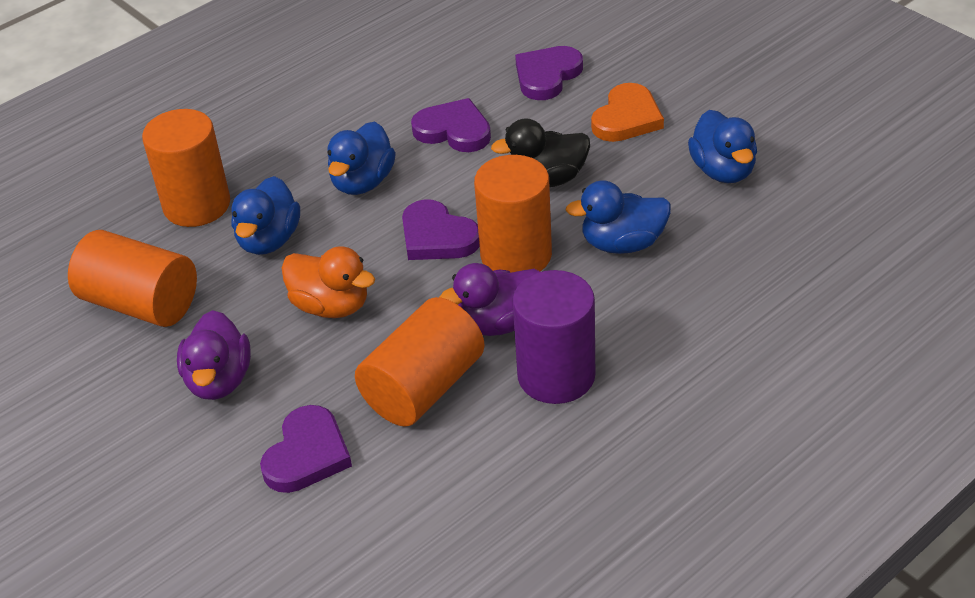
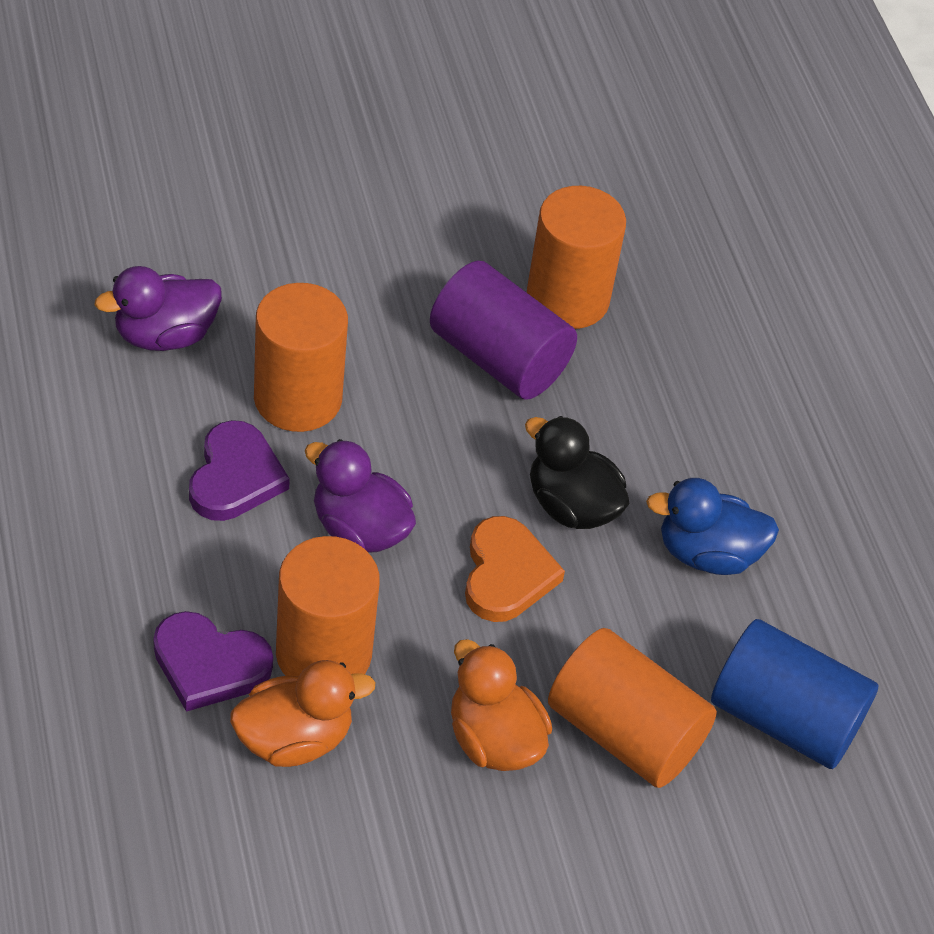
blue cylinder: none = 0 -> [711,619,879,769] = 1
blue duck: [232,176,300,255] [327,121,396,195] [566,180,671,254] [688,110,757,183] = 4 -> [646,478,779,575] = 1
orange duck: [281,246,375,318] = 1 -> [230,660,375,767] [451,639,552,771] = 2
purple heart: [260,405,352,493] [402,199,480,260] [411,98,491,152] [515,46,583,100] = 4 -> [153,611,273,712] [189,420,290,521] = 2

